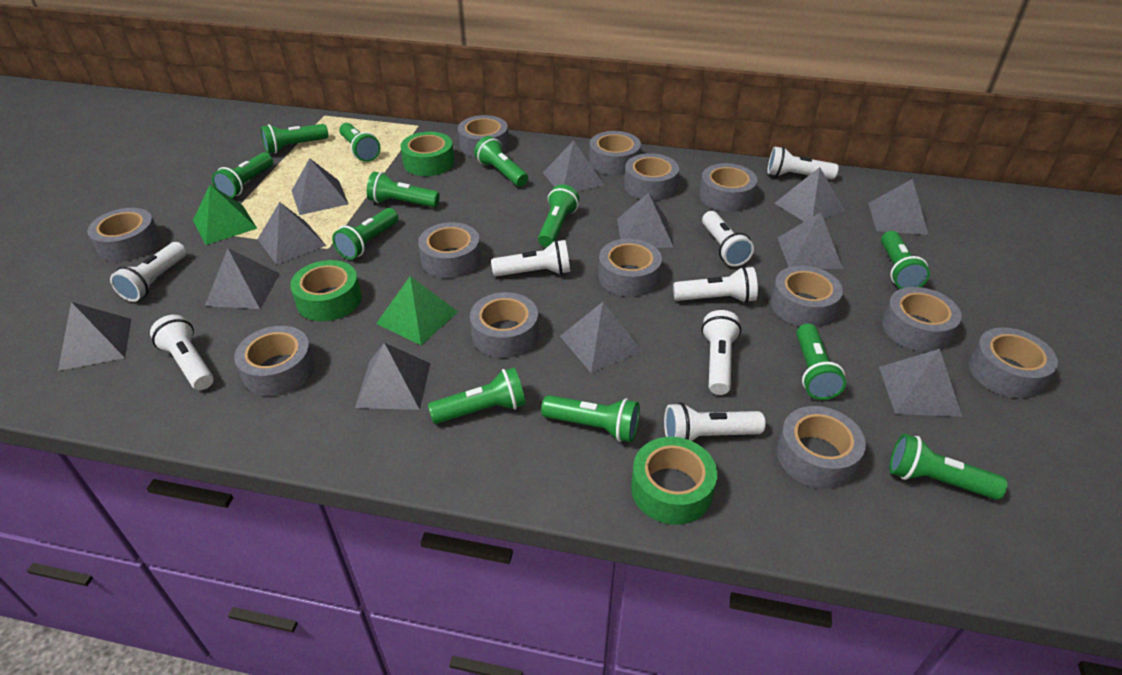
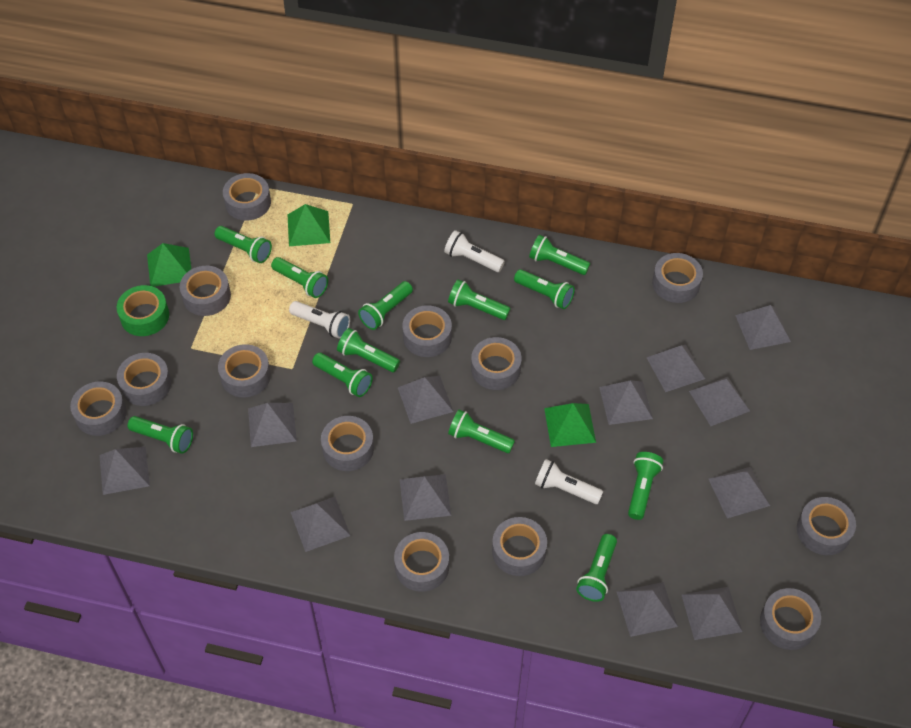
green pyramid: [193,185,257,245] [376,276,458,345] = 2 -> [147,243,191,287] [288,204,330,246] [544,403,596,447] = 3
green tape: [290,260,362,321] [401,132,454,176] [631,437,717,525] = 3 -> [117,285,169,336] = 1
white flashlight: [110,242,187,302] [150,315,214,390] [491,240,570,277] [664,402,766,441] [673,267,758,303] [701,310,741,395] [702,211,754,267] [767,147,839,179] = 8 -> [289,301,350,339] [444,230,505,272] [535,459,603,504] = 3

